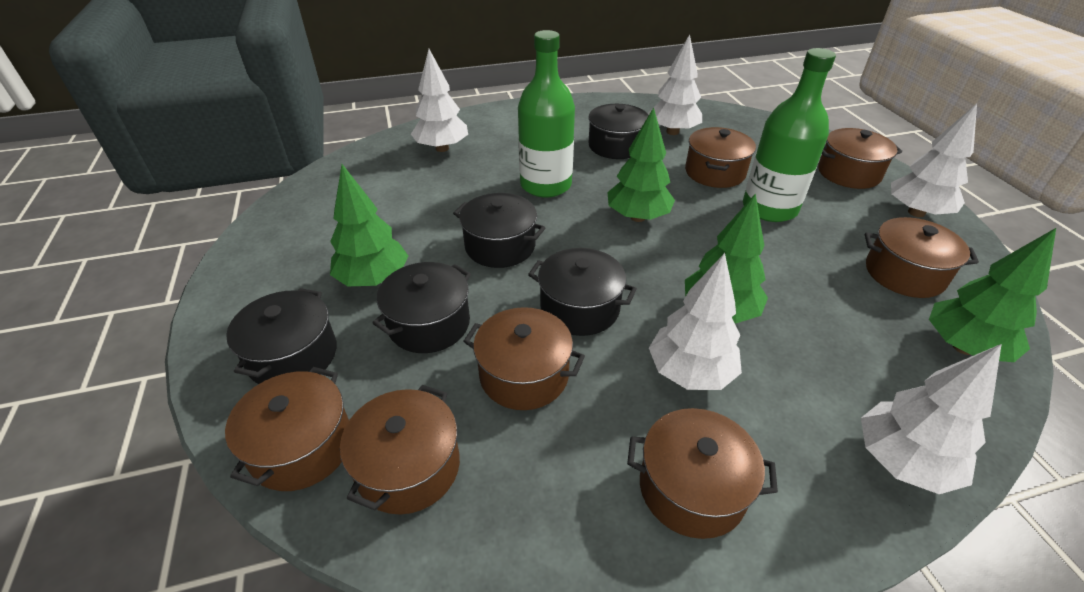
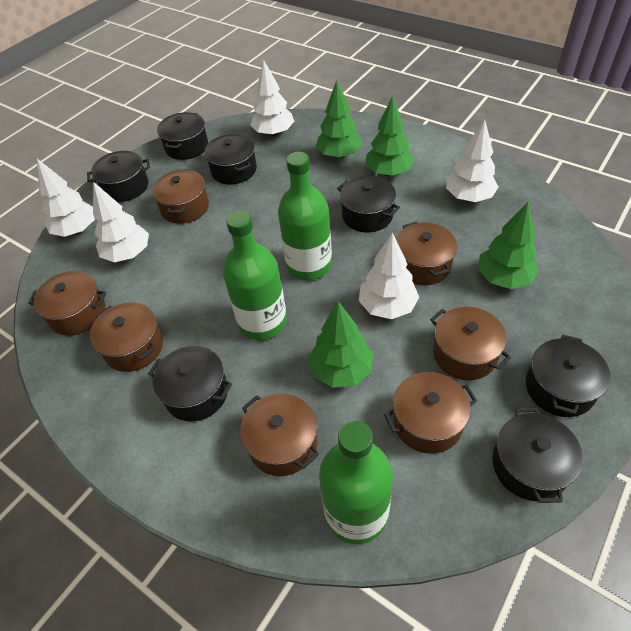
black pot: [226,288,337,384] [372,262,471,353] [453,193,545,268] [528,248,637,336] [588,104,649,159] = 5 -> [87,151,150,202] [148,346,232,422] [157,112,208,160] [204,134,257,185] [337,176,400,232] [492,408,583,503] [526,335,611,417] = 7
green bottle: [518,30,575,198] [743,48,836,222] = 2 -> [223,211,287,340] [278,152,332,280] [319,421,393,544] = 3

